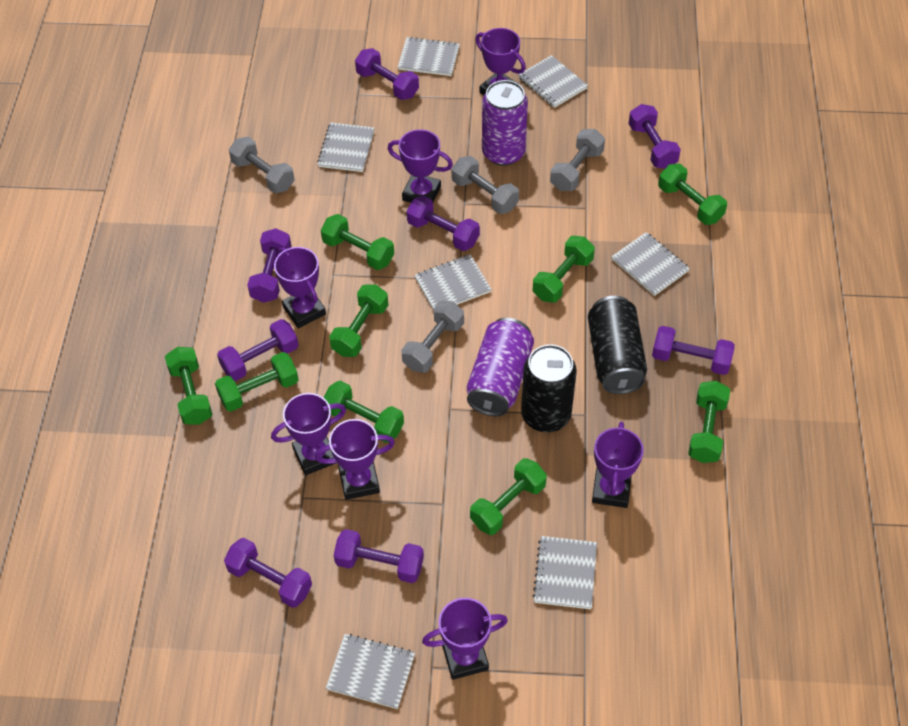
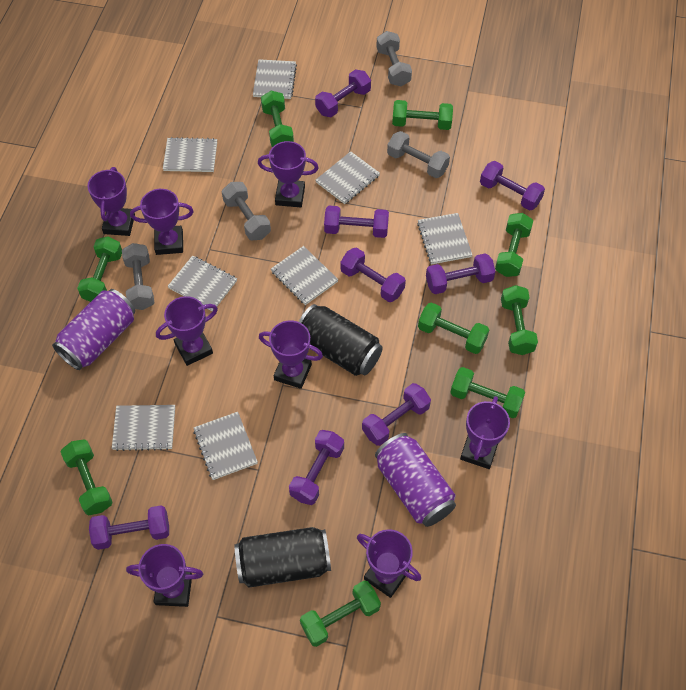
grey notebook: [317,122,374,172] [326,634,415,709] [398,37,460,76] [414,254,492,311] [518,55,588,108] [533,536,597,609] [611,232,690,296] = 7 -> [112,405,175,451] [163,137,217,172] [168,255,237,311] [193,412,258,480] [253,59,297,99] [271,246,338,305] [315,151,380,204] [417,213,472,264] = 8
purple trophy: [271,393,346,475] [274,247,326,328] [315,419,395,500] [388,129,453,203] [422,598,508,680] [475,28,526,95] [592,422,644,508] = 7 -> [87,167,135,236] [126,544,203,607] [130,189,194,255] [156,296,218,366] [258,141,319,207] [259,321,323,389] [357,529,421,598] [460,396,510,469] = 8

